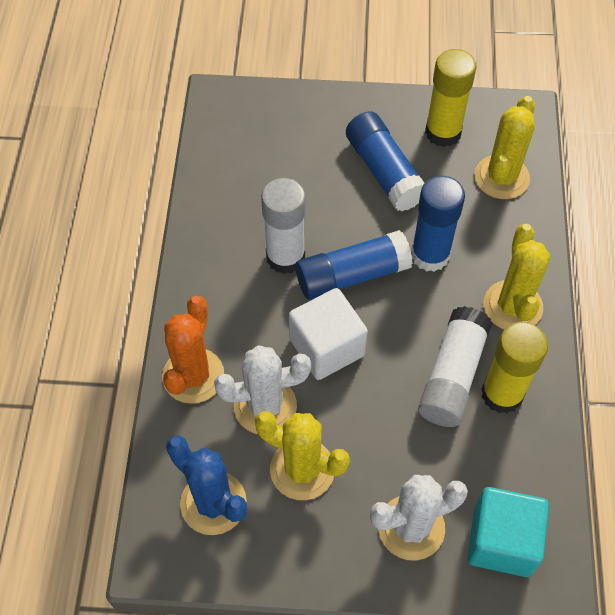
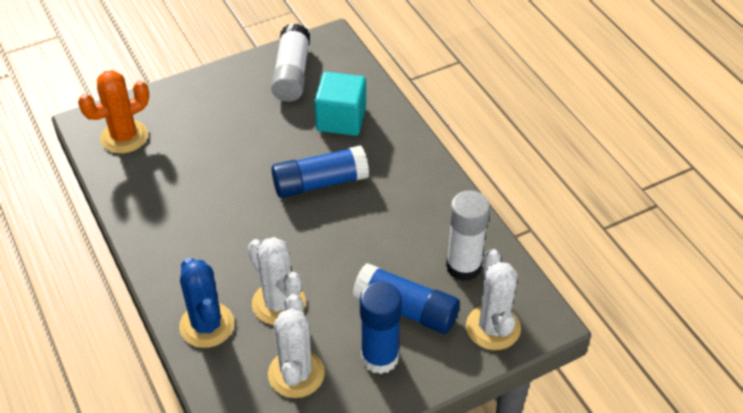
white cactus: [214,345,311,434] [370,475,468,561] = 2 -> [248,237,306,325] [268,294,325,398] [466,249,521,350] = 3
white cube: [289,288,368,380] = 1 -> none = 0
yellow cactus: [255,411,350,500] [475,96,535,199] [483,224,550,329] = 3 -> none = 0
yellow glue stick: [425,49,476,147] [481,322,548,414] = 2 -> none = 0

